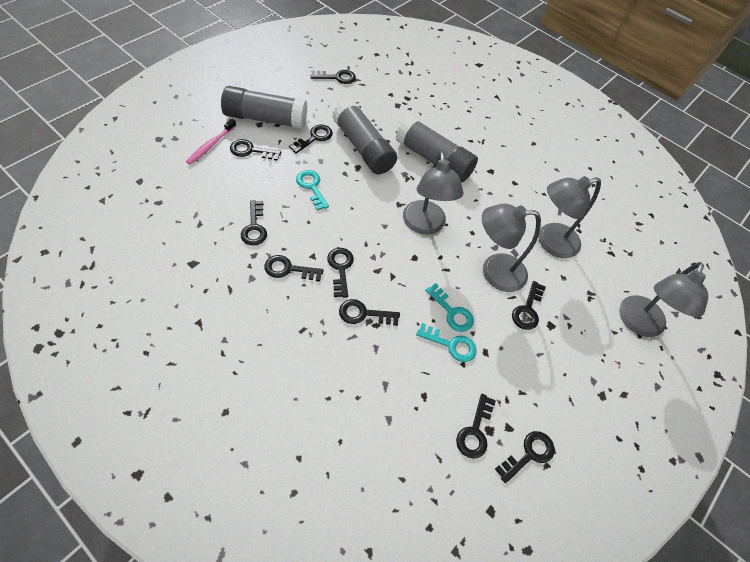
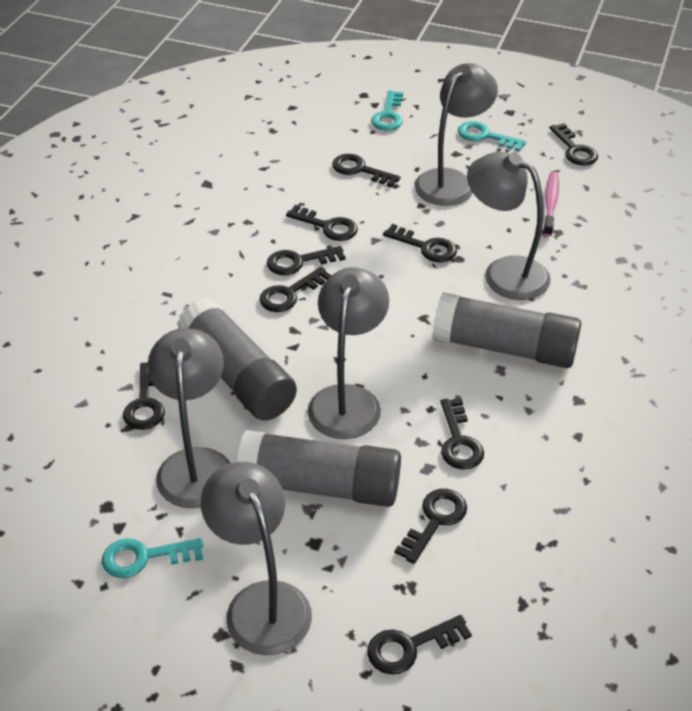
grey lamp: [403,152,464,235] [482,204,541,292] [538,176,601,258] [619,262,708,337] = 4 -> [148,328,230,508] [201,462,312,655] [308,267,389,439] [414,63,498,206] [467,152,551,300] = 5

